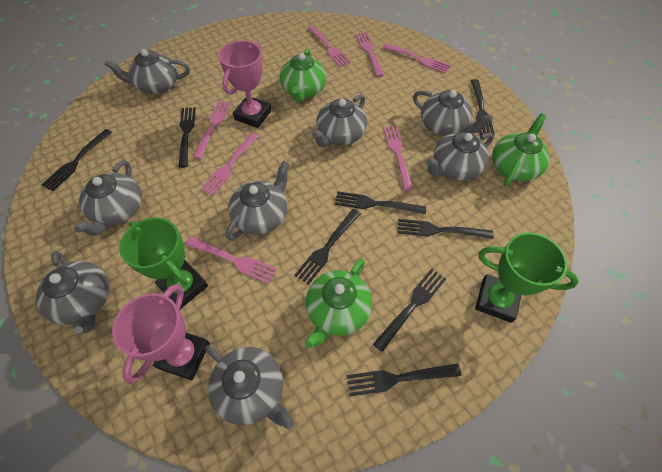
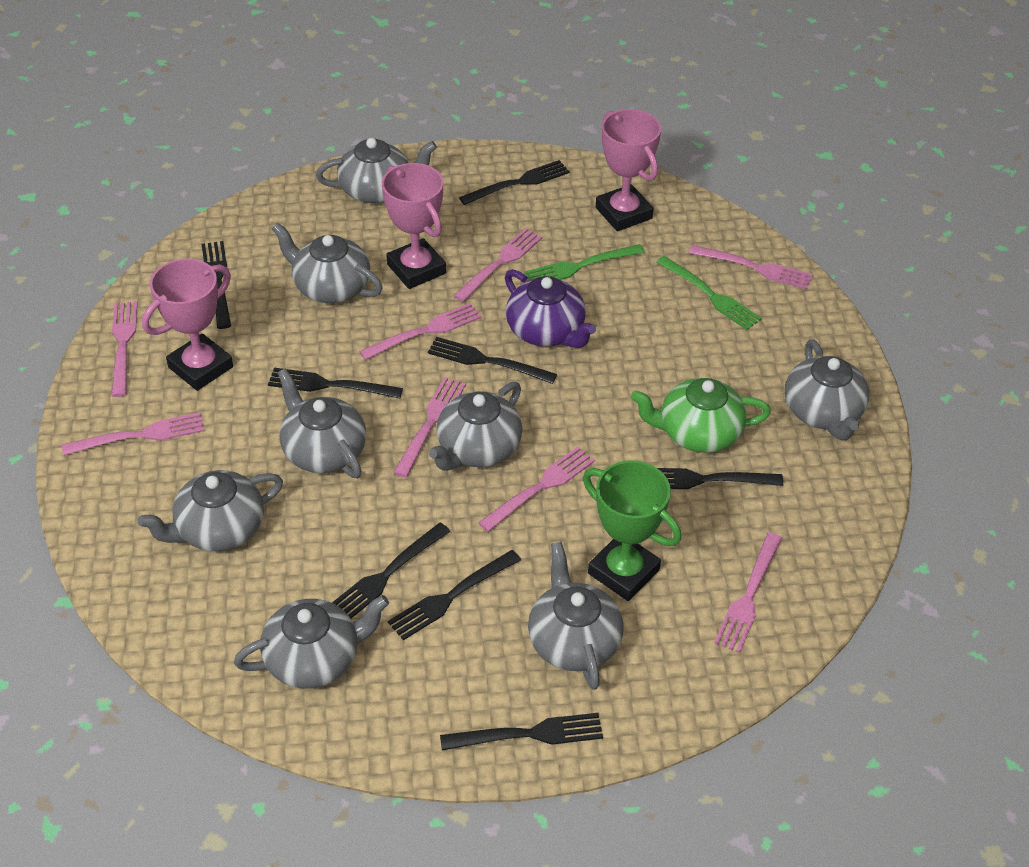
green fork: none = 0 -> [524,244,645,280] [656,256,762,330] = 2
green teapot: [280,48,327,103] [305,258,372,348] [492,114,550,186] = 3 -> [631,378,771,453] = 1
green trophy: [119,217,208,309] [475,232,579,323] = 2 -> [583,460,681,601] = 1
pink fork: [185,236,277,284] [193,100,232,159] [200,133,259,195] [308,26,351,67] [356,32,384,77] [383,44,451,73] [383,126,413,191] = 7 -> [62,412,204,455] [112,301,138,397] [359,303,482,360] [393,377,466,478] [453,228,542,302] [478,447,595,532] [689,245,812,289] [714,532,782,653] = 8
pink trophy: [112,284,210,384] [218,40,271,128] = 2 -> [142,259,233,391] [382,163,446,289] [596,109,661,231] = 3
purple teapot: none = 0 -> [505,269,596,348] = 1

